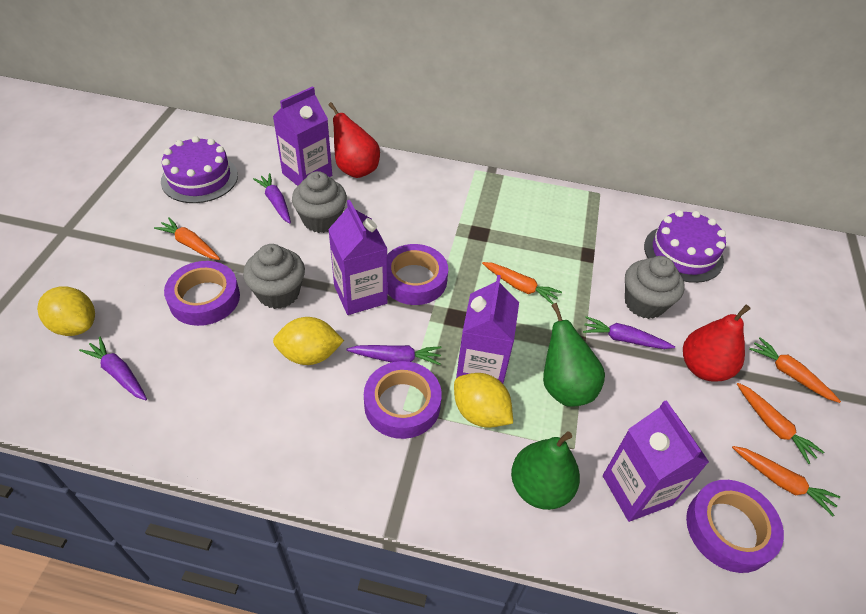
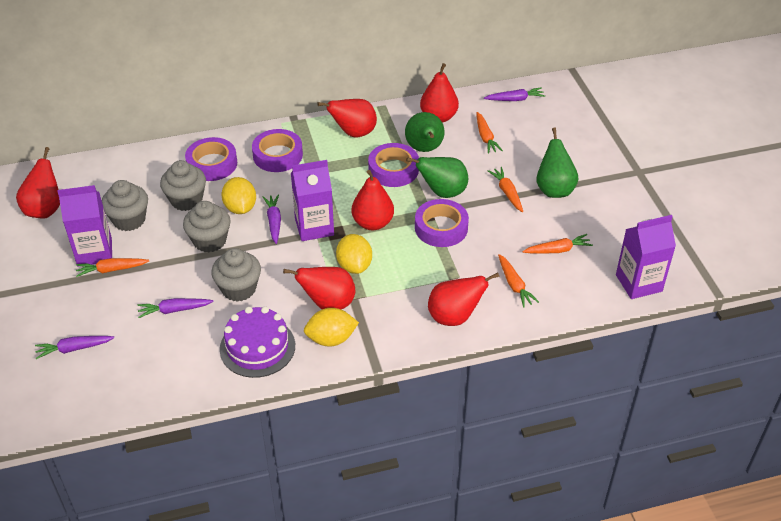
green pear: [511,431,580,510] [543,303,605,407] = 2 -> [405,112,445,152] [406,157,468,198] [536,127,578,198] = 3
grey cupcake: [243,244,305,309] [292,171,347,233] [625,256,684,319] = 3 -> [102,180,148,231] [160,160,206,211] [183,201,231,252] [211,248,261,302] = 4
purple cake: [161,136,238,203] [644,210,726,283] = 2 -> [220,306,295,378] = 1
purple carton: [273,86,332,186] [328,200,388,315] [456,275,519,383] [603,400,709,522] = 4 -> [57,185,112,267] [291,160,334,241] [616,215,676,299] = 3
red pear: [328,102,380,178] [683,305,751,382] = 2 -> [16,147,60,219] [283,267,355,309] [317,99,377,137] [351,170,394,230] [420,63,459,123] [428,272,499,326] = 6

